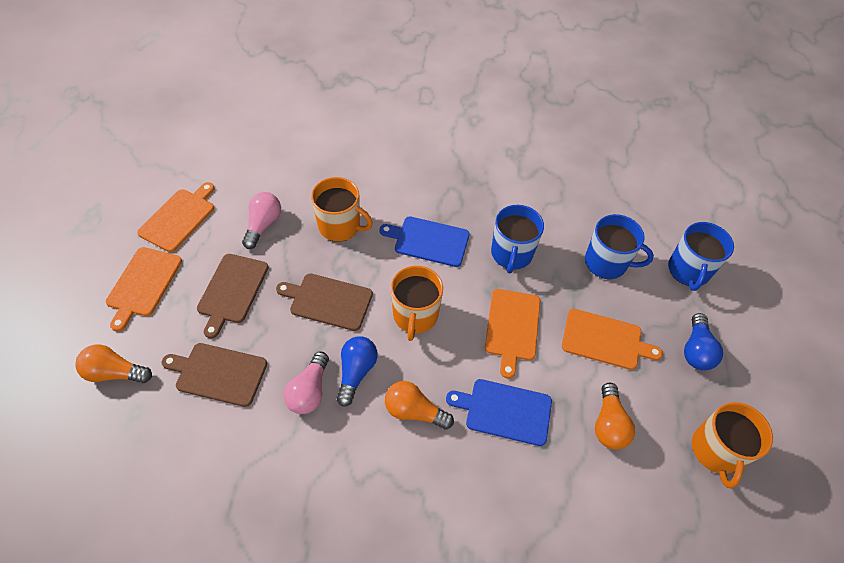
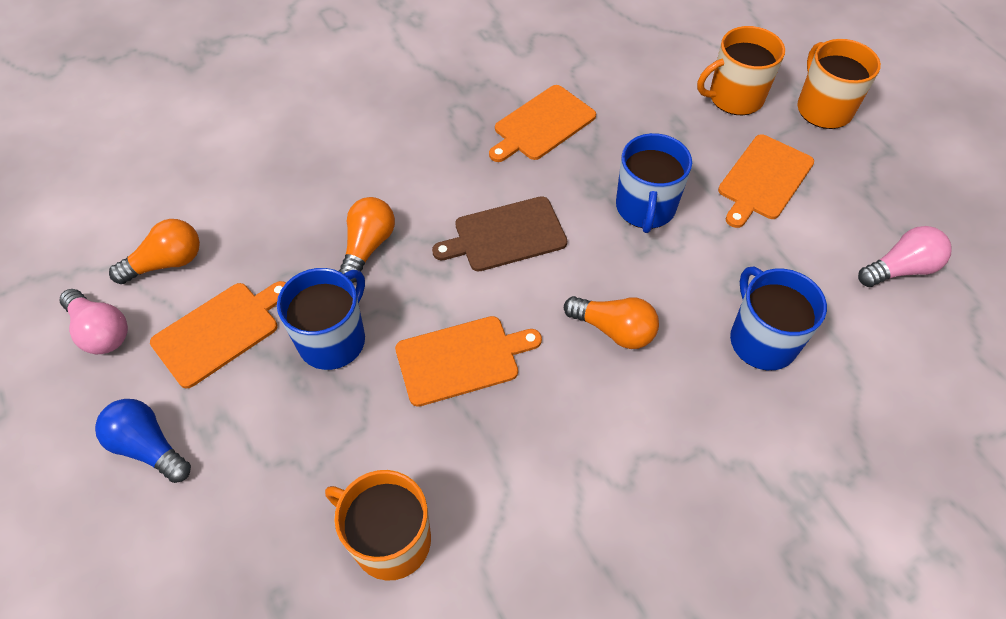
blue cutting board: [379,216,470,267] [446,379,552,446] = 2 -> none = 0
blue light bulb: [337,336,377,407] [684,313,723,370] = 2 -> [95,399,191,483] = 1
brown cutting board: [161,343,267,407] [197,254,269,338] [276,274,373,331] = 3 -> [432,196,567,271] = 1

